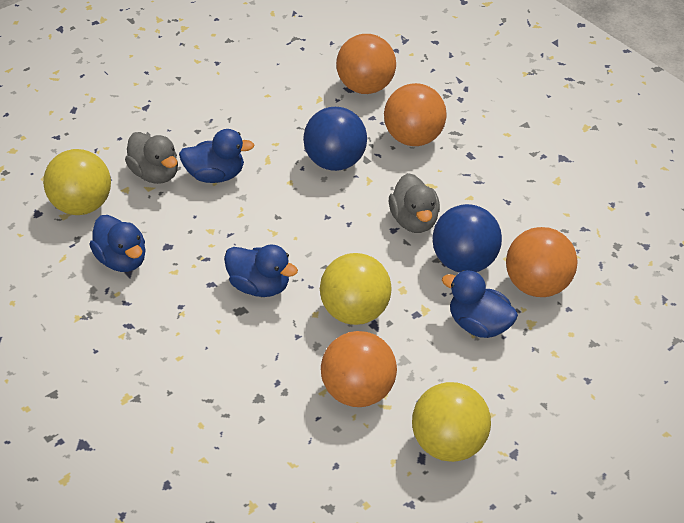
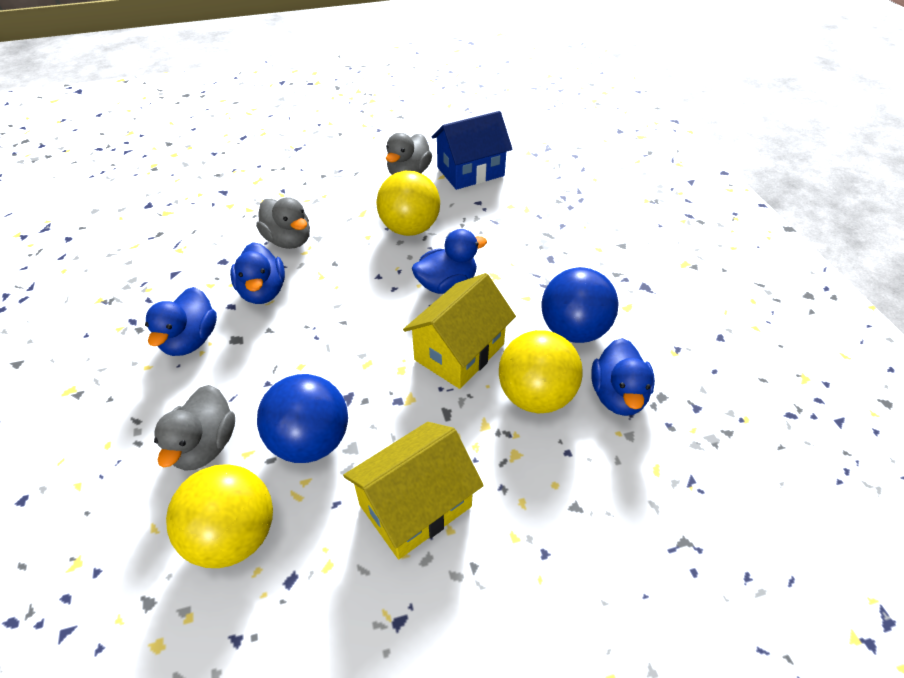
blue house: none = 0 -> [432,111,512,190] = 1
grey duck: [125,132,178,184] [389,173,440,233] = 2 -> [154,385,235,471] [256,197,310,249] [386,133,432,175] = 3
orange ball: [321,331,397,407] [336,34,396,94] [384,83,447,146] [506,227,577,297] = 4 -> none = 0
yellow house: none = 0 -> [343,422,484,559] [403,273,516,389] = 2

